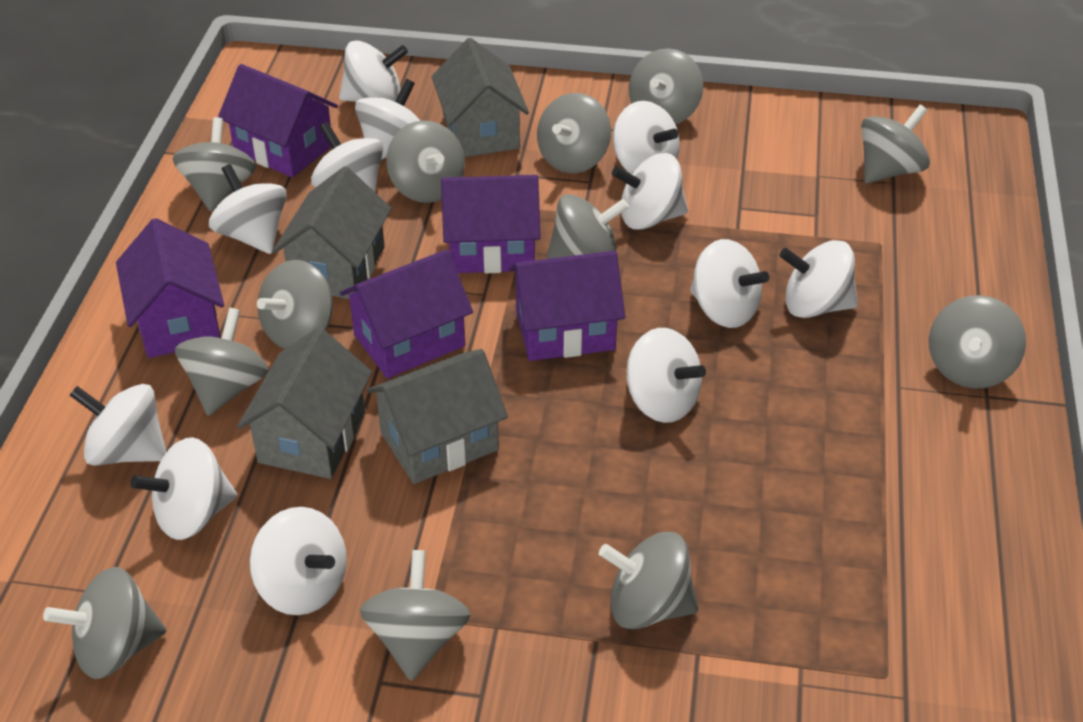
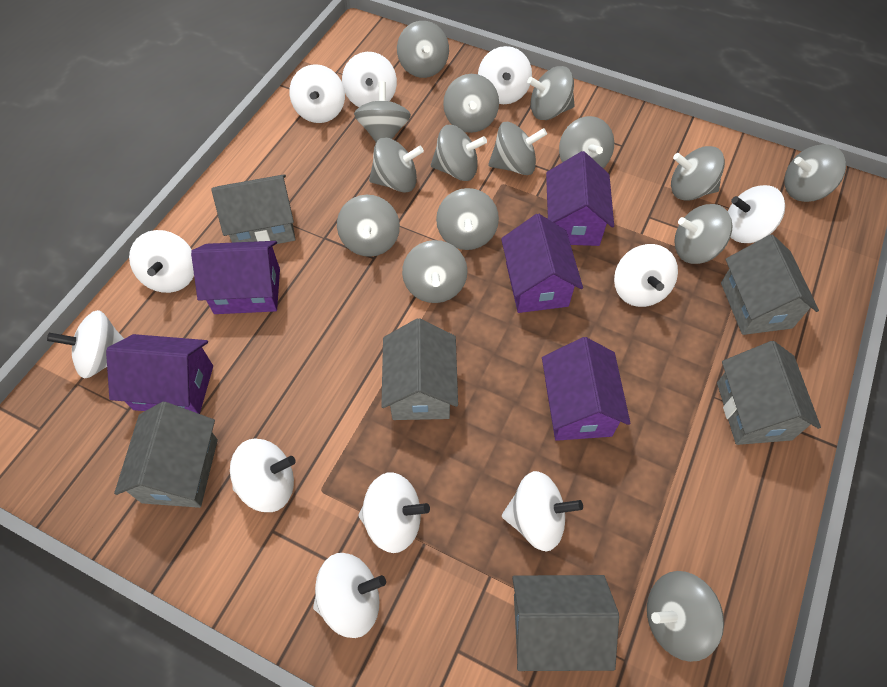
grey house: [237,328,372,479] [273,166,392,299] [367,349,508,484] [432,38,529,157] = 4 -> [114,402,218,508] [211,174,295,244] [381,318,458,420] [512,575,619,671] [717,341,821,445] [721,234,819,335] = 6
grey spinning top: [43,567,166,679] [173,117,256,211] [175,308,269,416] [257,260,333,349] [360,550,470,681] [386,121,465,203] [537,93,611,173] [547,194,629,259] [599,532,699,629] [629,49,703,124] [861,105,930,183] [929,295,1026,389] = 12 -> [337,195,400,257] [354,81,411,142] [369,137,424,192] [397,21,449,78] [402,240,468,303] [431,125,487,181] [436,188,499,250] [443,74,499,133] [488,122,547,175] [527,66,575,120] [559,116,614,168] [647,571,724,662] [671,146,725,201] [674,204,732,264] [785,144,846,202] = 15
white spinning top: [70,384,167,466] [130,437,237,540] [209,164,287,254] [250,507,347,615] [311,122,383,192] [339,41,408,102] [355,79,420,160] [612,153,688,230] [613,101,680,174] [626,328,706,423] [690,239,769,328] [779,240,858,318] = 12 -> [47,310,124,378] [129,230,194,293] [230,439,296,512] [289,64,345,123] [313,553,386,638] [342,52,397,107] [359,472,430,553] [478,46,532,104] [502,471,583,552] [614,244,678,307] [728,185,785,243] = 11

